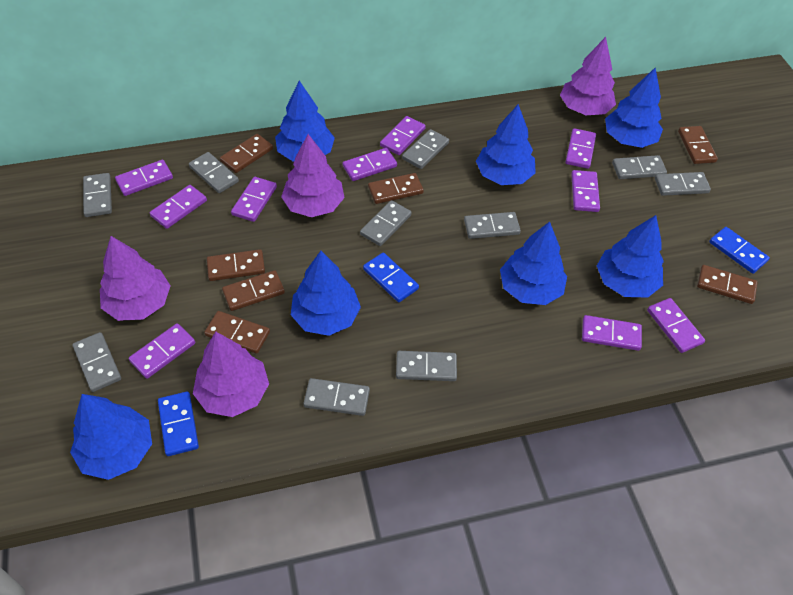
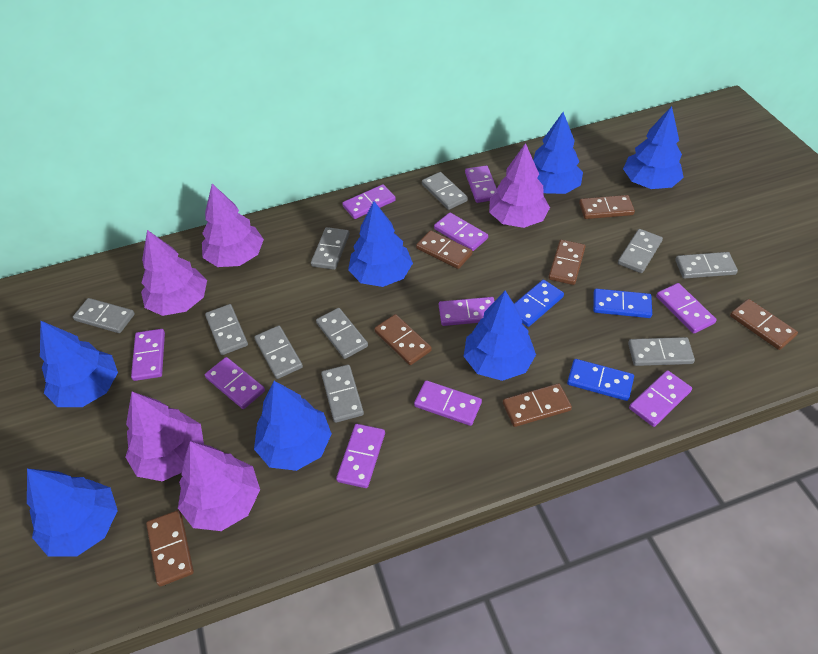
purple tree: [100,236,170,321] [193,332,269,417] [281,134,345,217] [560,37,616,115] = 4 -> [125,392,204,481] [141,230,207,316] [178,441,260,531] [202,184,264,267] [489,143,550,228] = 5

